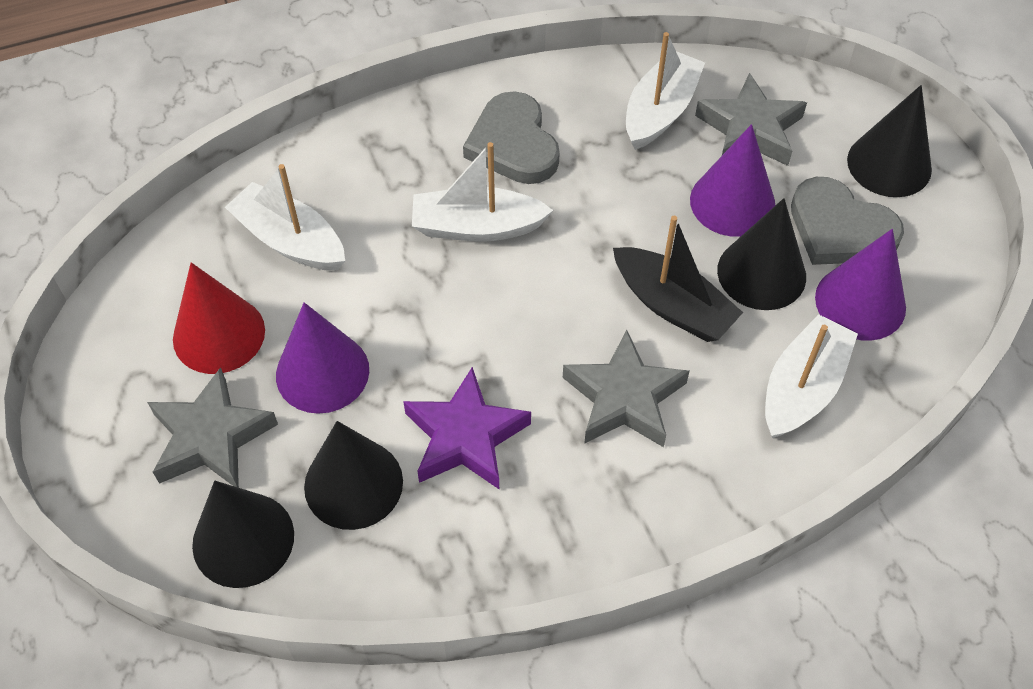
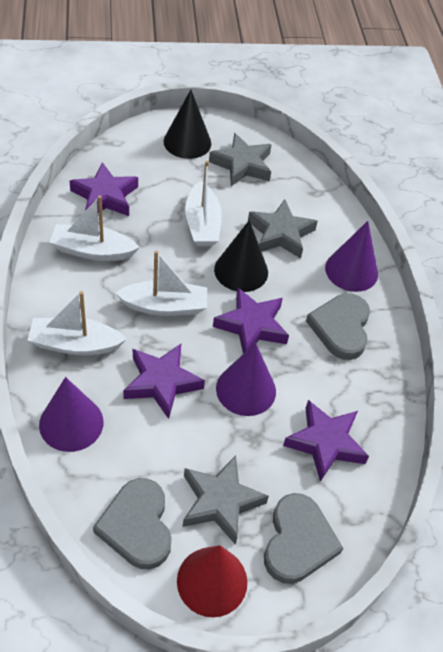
black boat: [613,216,743,342] = 1 -> none = 0
black cone: [192,481,294,588] [304,421,403,530] [717,198,806,310] [847,85,932,197] = 4 -> [164,90,211,159] [214,220,268,292] = 2
grey heart: [463,91,560,184] [791,177,904,265] = 2 -> [93,478,172,569] [264,493,343,584] [306,293,370,360] = 3
purple star: [403,367,531,489] = 1 -> [70,162,138,216] [123,344,205,419] [213,288,289,354] [283,400,369,482] = 4

